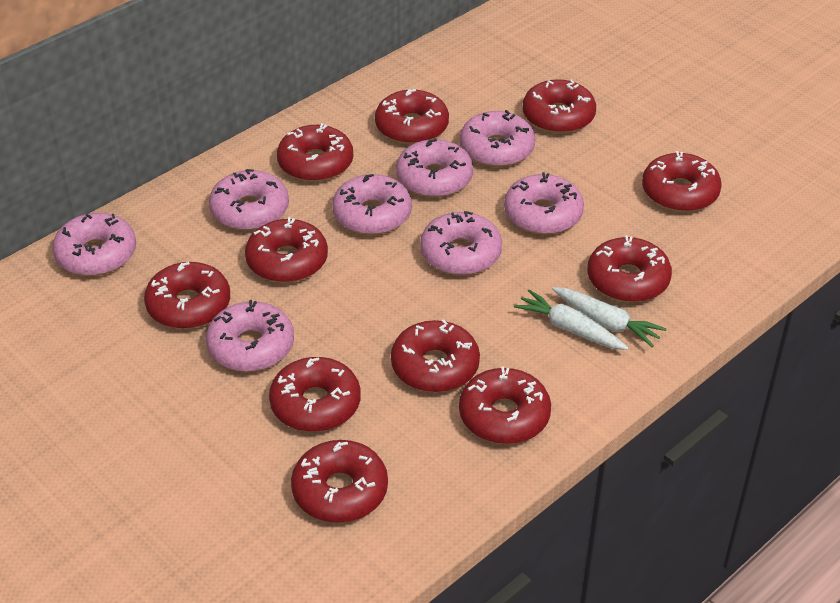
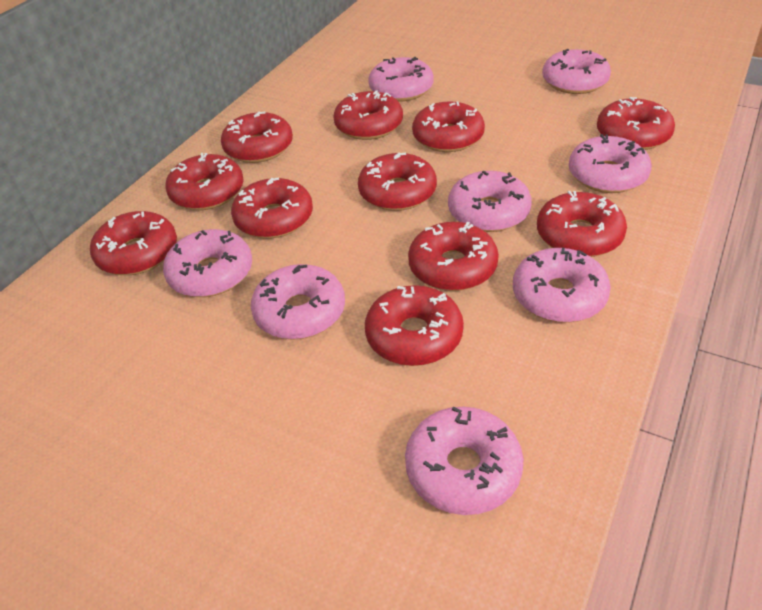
white carrot: [514,289,629,350] [552,287,666,347] = 2 -> none = 0

